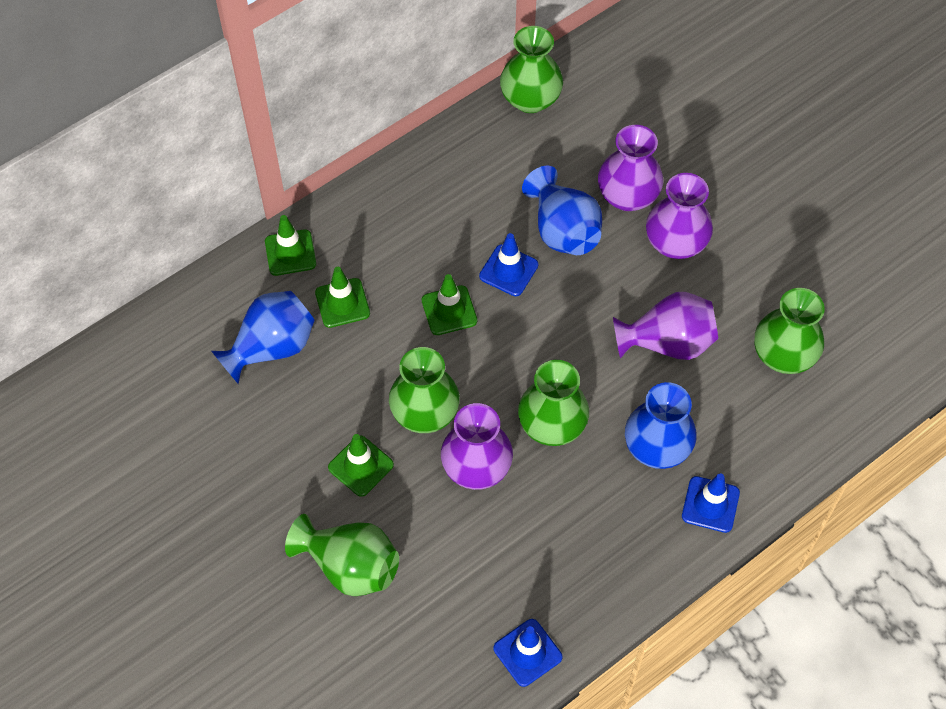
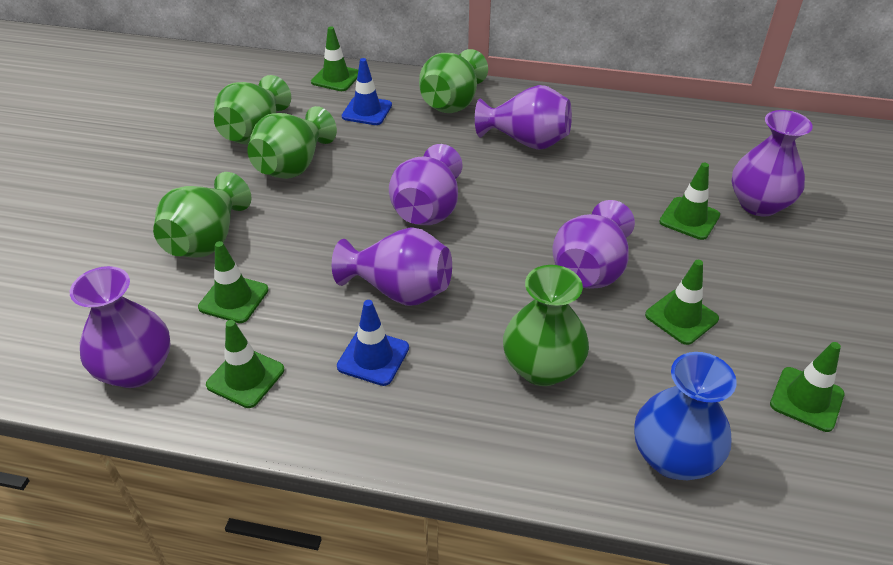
blue traffic cone: [479,233,539,296] [493,619,562,687] [682,473,740,533] = 3 -> [337,300,409,386] [341,58,392,125] = 2
blue vase: [212,291,315,384] [522,166,602,255] [625,382,697,469] = 3 -> [634,352,737,480] = 1
green traffic cone: [265,215,316,276] [315,267,370,328] [328,434,394,497] [422,274,477,335] = 4 -> [198,241,269,323] [206,320,284,408] [311,26,358,91] [645,260,719,345] [659,163,720,240] [770,342,844,432] = 6
purple vase: [441,403,513,490] [598,125,663,211] [613,292,718,360] [646,173,713,259] = 4 -> [70,266,171,388] [332,228,452,306] [389,144,463,225] [475,85,572,150] [552,200,635,289] [732,110,813,217] = 6

